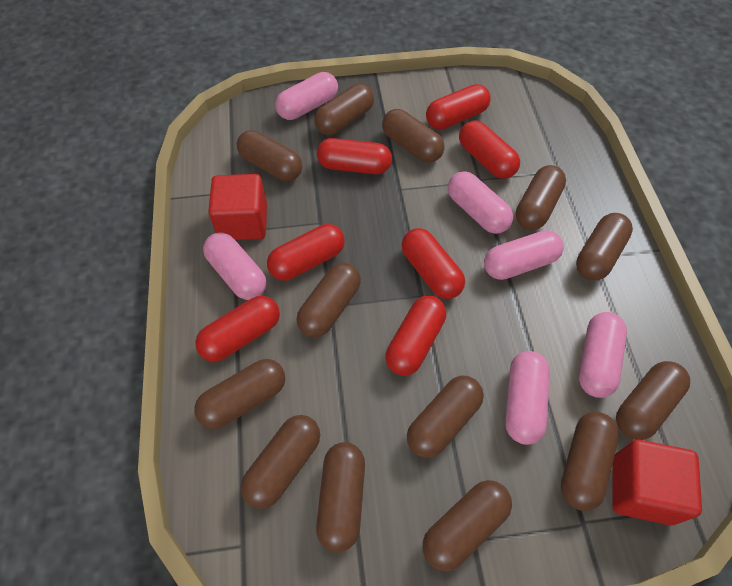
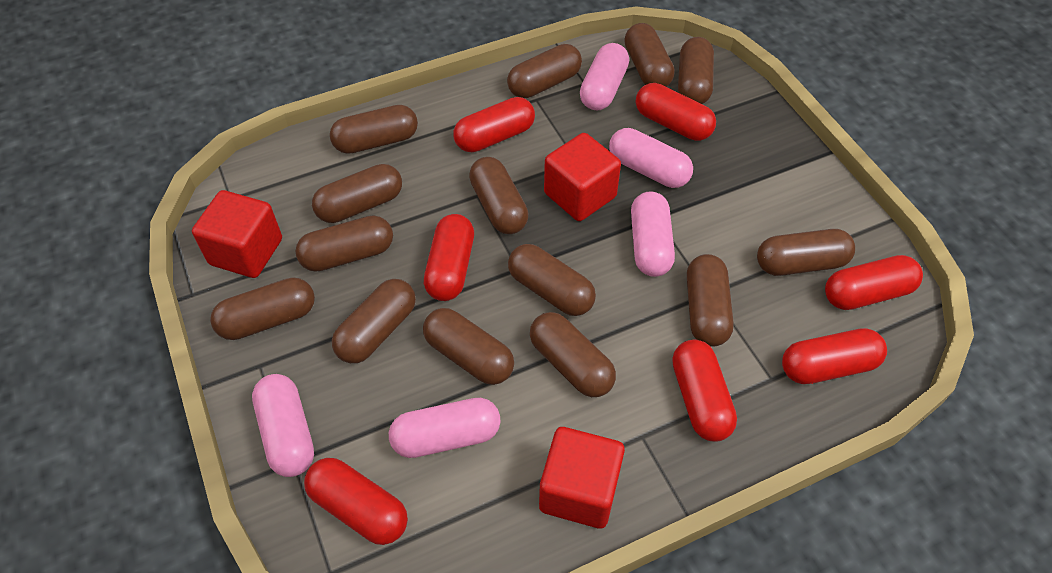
brown capsule: [194,359,285,429] [237,130,303,181] [241,415,320,509] [296,263,361,337] [314,84,374,135] [316,442,365,552] [382,109,445,163] [407,376,484,458] [423,480,512,571] [516,165,566,230] [561,412,619,511] [576,213,633,280] [616,361,690,440] = 13 -> [210,277,315,340] [295,215,393,272] [312,164,402,223] [330,105,418,154] [332,279,416,363] [423,308,514,385] [469,157,528,234] [507,44,582,99] [508,244,596,316] [530,312,616,397] [624,23,675,87] [678,37,714,104] [687,254,734,347] [757,229,855,276] = 14
pink capsule: [203,232,266,300] [275,72,338,120] [448,171,513,234] [484,230,564,280] [505,351,550,445] [579,312,627,398] = 6 -> [252,374,314,477] [389,398,500,458] [580,43,629,110] [609,128,693,188] [631,191,675,277] = 5
red cube: [208,174,267,240] [612,440,702,526] = 2 -> [192,190,282,278] [539,427,625,529] [544,133,621,221] = 3

